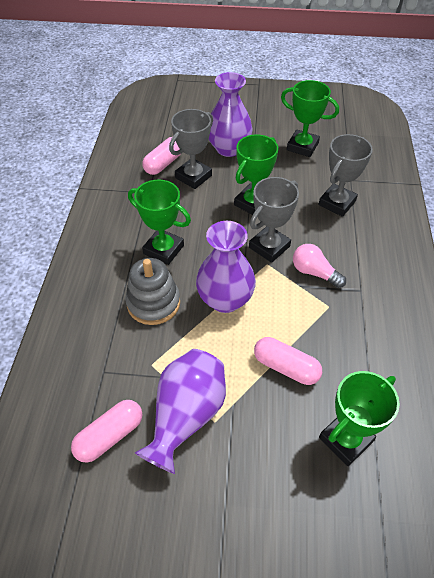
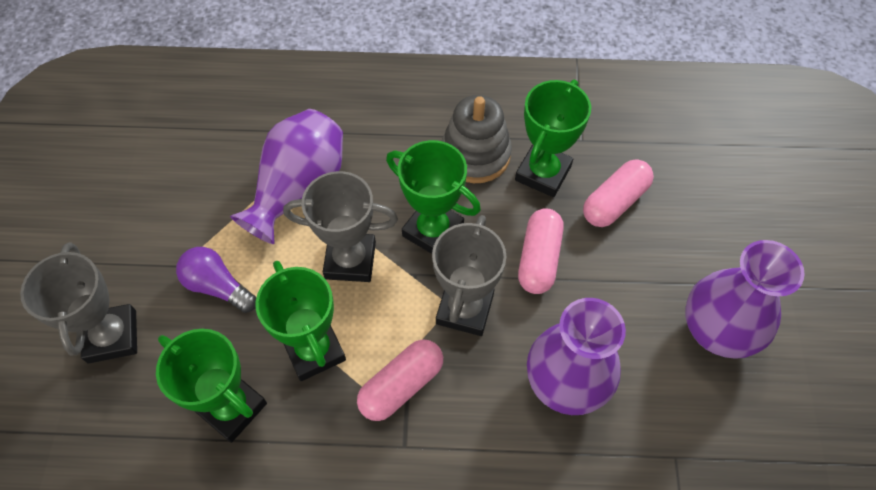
pink light bulb: [293,244,346,288] = 1 -> none = 0
purple light bulb: none = 0 -> [176,247,256,313] = 1

